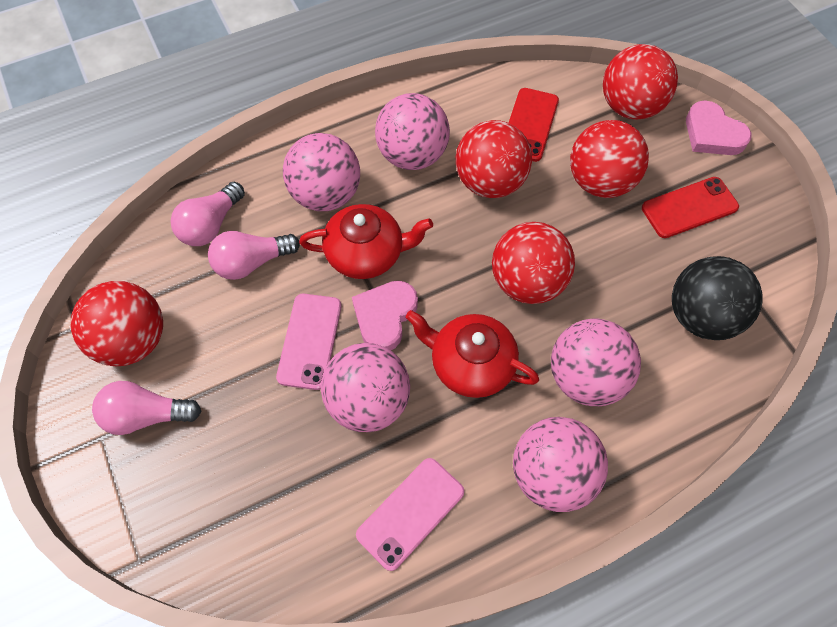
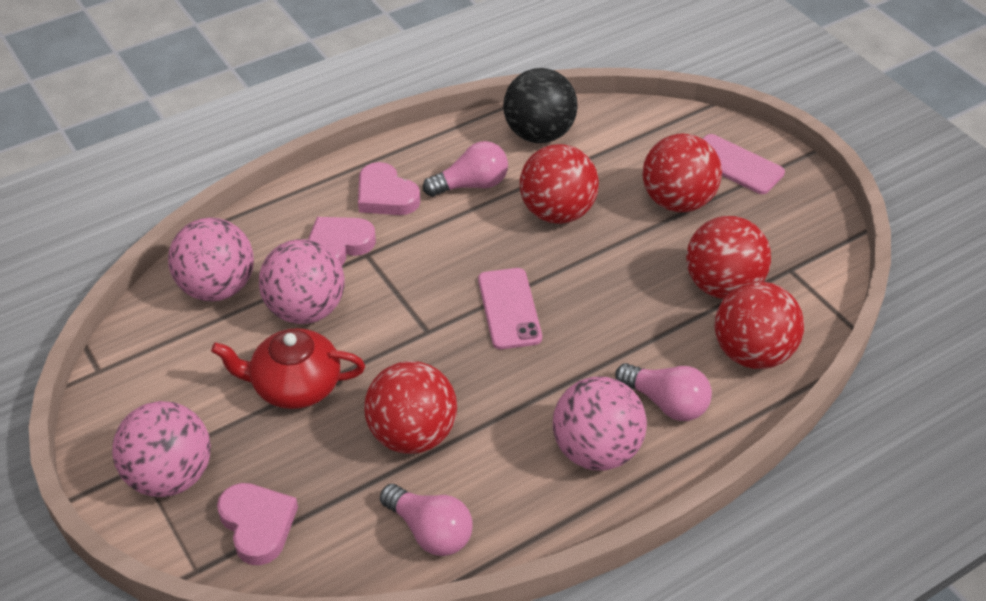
pink ball: [283,133,360,211] [321,343,410,432] [375,93,450,170] [513,417,608,512] [551,319,641,406] = 5 -> [112,401,211,497] [168,217,254,301] [259,239,345,324] [553,376,647,470] = 4
pink heart: [352,281,418,350] [686,101,752,155] = 2 -> [217,483,298,565] [308,217,376,266] [358,162,420,215] = 3
red phone: [509,88,559,162] [642,177,739,238] = 2 -> none = 0
red teapot: [299,204,433,279] [405,310,539,398] = 2 -> [211,328,365,409] = 1

